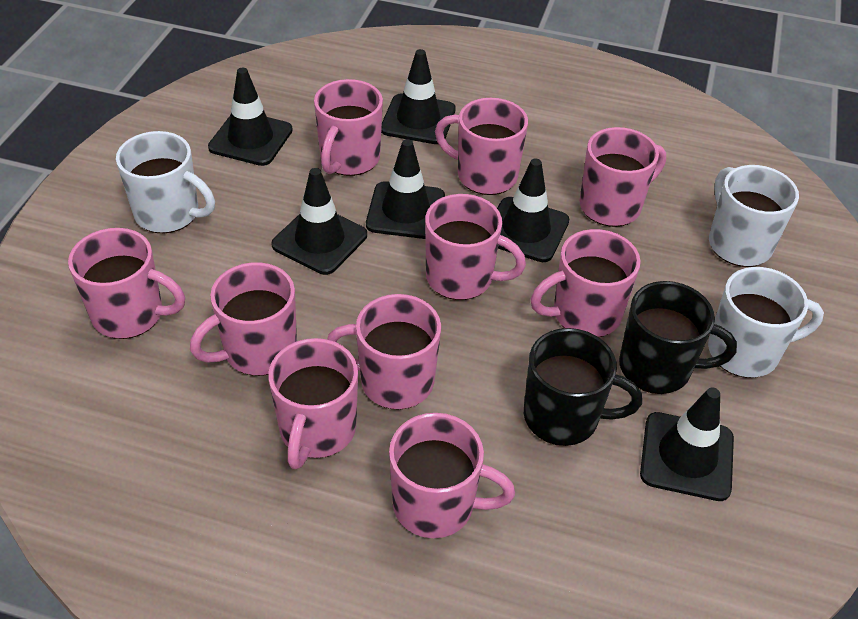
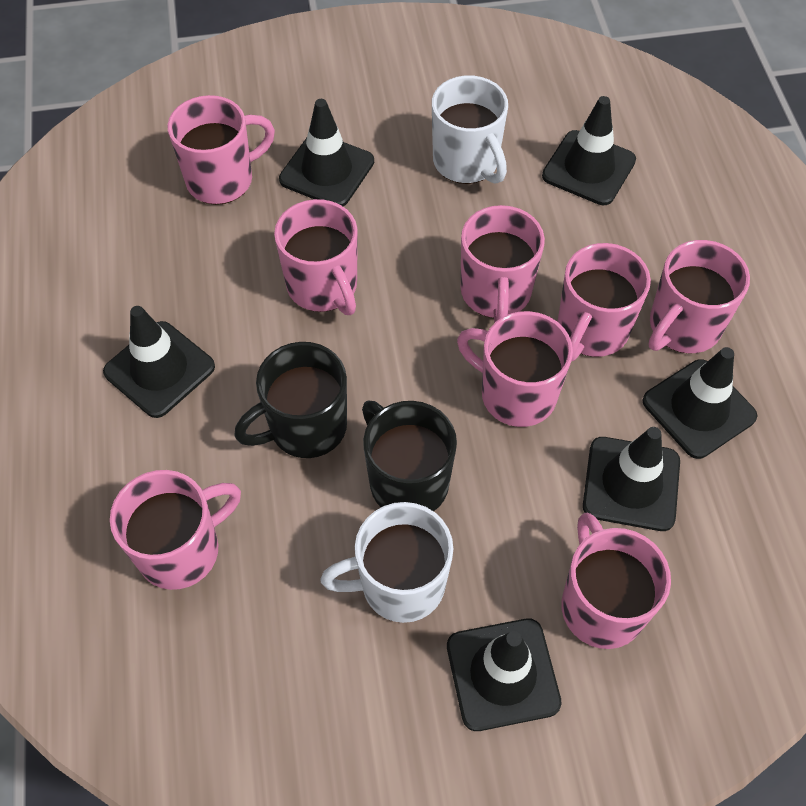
pink mug: [68,228,185,339] [190,262,297,376] [268,338,358,469] [314,79,383,176] [327,294,441,410] [389,413,515,538] [425,194,526,300] [435,98,528,195] [531,229,641,337] [580,127,666,227] = 10 -> [110,470,241,590] [168,95,275,205] [274,199,358,315] [457,311,573,427] [461,205,545,322] [558,243,651,361] [561,513,671,649] [648,240,750,354] = 8
white mug: [116,131,215,233] [708,267,824,378] [709,165,799,267] = 3 -> [320,502,453,623] [432,75,508,184] = 2

